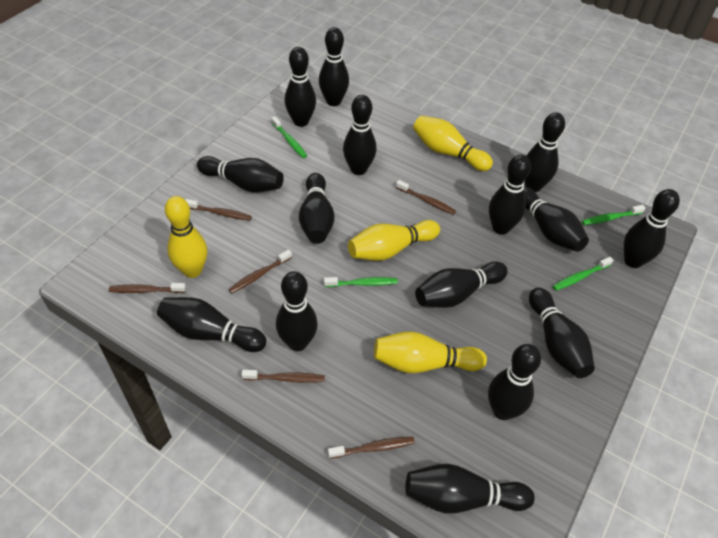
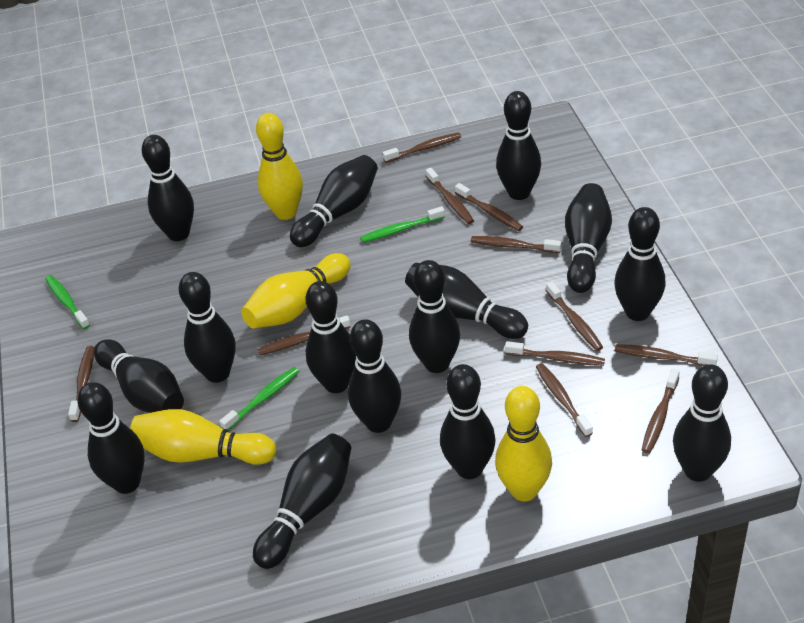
brown toothbrush: [109,283,186,293] [186,199,252,221] [229,249,292,293] [241,370,325,383] [328,437,415,459] [396,180,456,215] = 6 -> [68,346,94,422] [257,315,350,355] [383,132,461,163] [426,168,474,224] [455,183,523,231] [471,236,561,253] [505,341,605,366] [536,363,593,437] [546,282,603,351] [615,344,718,366] [642,369,680,453] = 11
green toothbrush: [271,116,307,158] [324,277,398,287] [553,257,613,291] [582,205,645,225] = 4 -> [45,275,90,329] [219,367,299,430] [360,206,445,243] = 3

